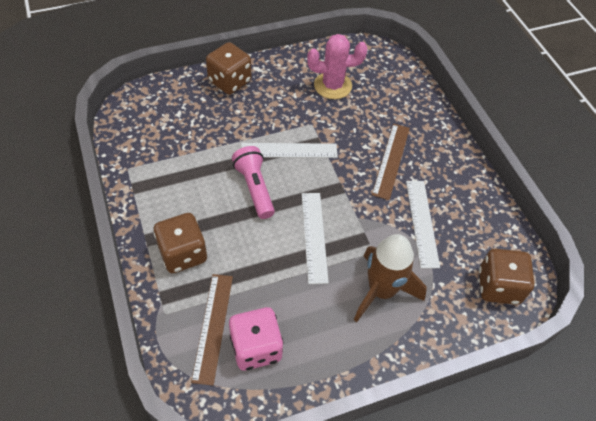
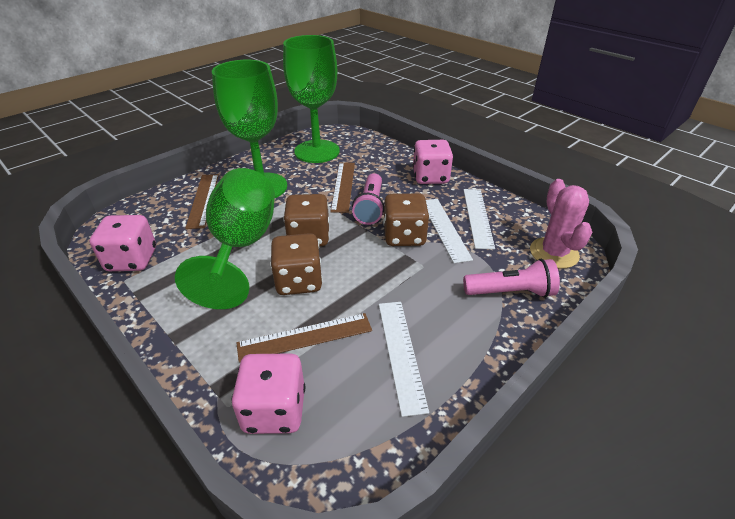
brown rocket: [354,234,427,322] = 1 -> none = 0
brown ruler: [191,274,233,385] [372,124,410,200] = 2 -> [185,174,219,229] [237,313,372,363] [330,162,355,213] = 3
green goblet: none = 0 -> [175,168,275,309] [212,60,287,198] [283,35,340,163] = 3
pink dice: [229,307,283,371] = 1 -> [90,215,156,271] [231,354,305,434] [413,140,453,184] = 3
pink flashlight: [232,146,275,219] = 1 -> [352,173,384,225] [463,259,560,298] = 2

